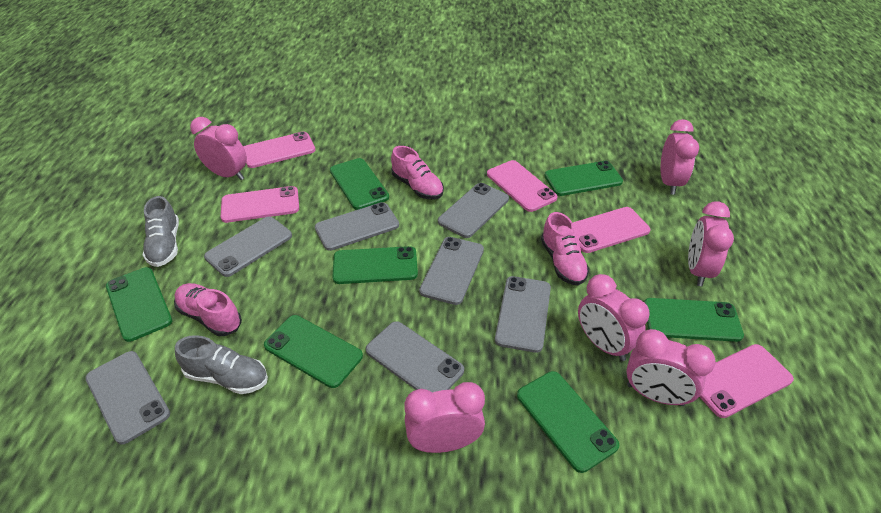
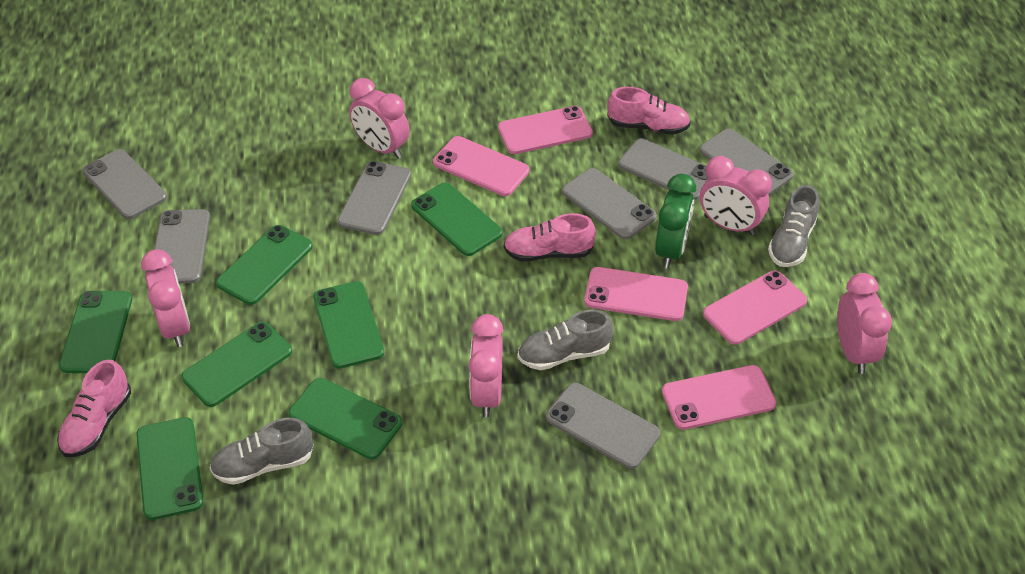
green clock: none = 0 -> [655,174,696,269] = 1
grey shoe: [143,196,179,267] [175,335,268,394] = 2 -> [210,418,313,485] [518,310,613,370] [768,185,819,267] = 3
pink clock: [190,117,247,180] [404,382,485,453] [578,274,650,361] [626,329,716,406] [660,119,699,195] [688,202,734,286] = 6 -> [141,249,190,347] [349,78,410,159] [469,314,503,417] [700,156,772,235] [837,273,892,374] = 5

